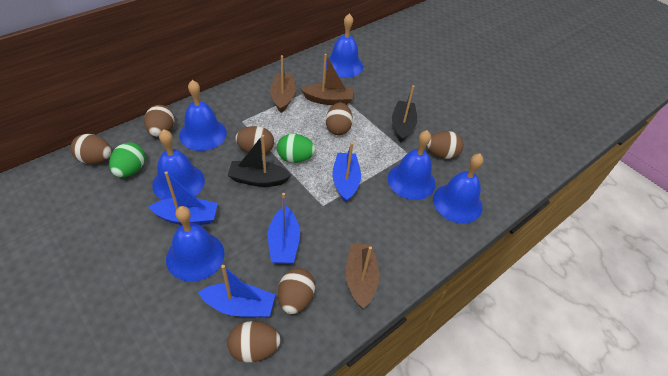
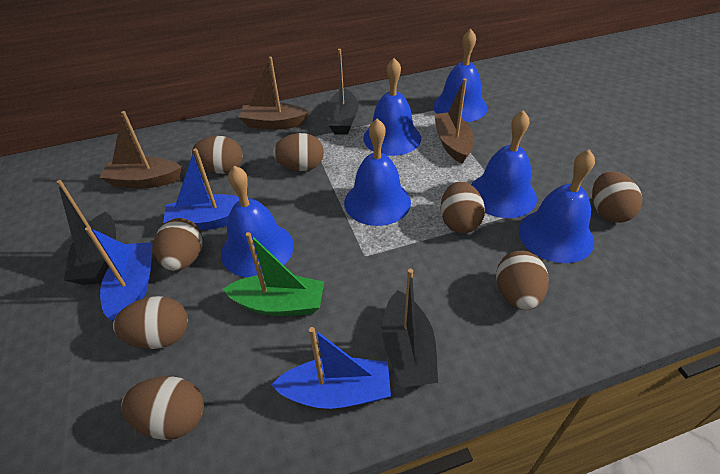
black boat: [227,135,291,187] [392,85,417,142] = 2 -> [57,180,116,285] [326,49,359,135] [382,269,438,388] = 3
blue boat: [148,171,218,225] [198,265,275,317] [268,193,300,264] [332,142,361,203] = 4 -> [85,227,152,322] [163,148,239,230] [271,327,391,409] = 3
brown egg: [70,134,112,164] [144,105,175,137] [227,321,281,363] [235,126,274,155] [278,268,315,314] [326,103,353,135] [427,131,464,159] = 7 -> [113,296,188,349] [121,376,204,440] [154,218,203,271] [191,136,243,174] [273,133,324,171] [440,182,485,233] [496,251,549,310] [592,171,643,223] = 8
green boat: none = 0 -> [223,232,324,316] = 1
green egg: [109,142,145,177] [277,134,315,163] = 2 -> none = 0

